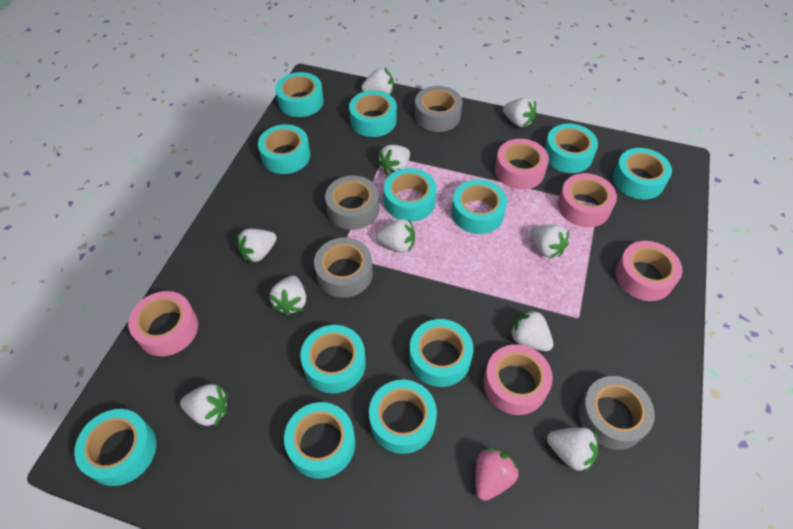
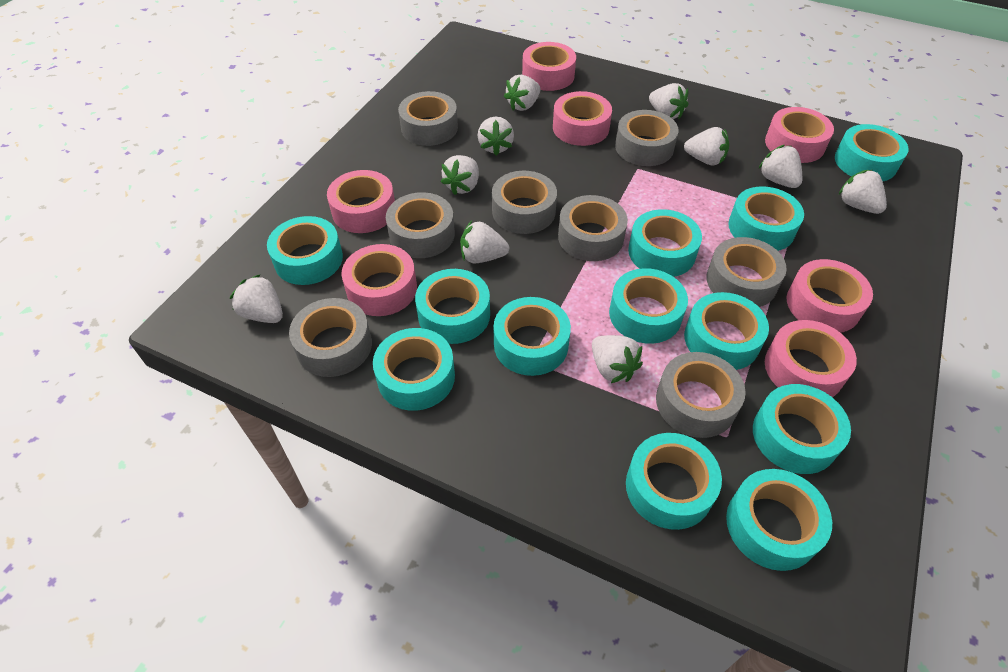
grey tape: [314,238,373,298] [325,175,379,230] [415,86,462,132] [579,376,655,450] = 4 -> [289,298,372,377] [386,192,455,258] [398,91,458,146] [492,171,557,234] [558,195,628,261] [615,110,679,166] [656,352,746,438] [706,237,787,307] = 8
pink strawberry: [475,448,520,501] = 1 -> none = 0
pink tape: [128,291,198,356] [483,344,553,415] [495,139,549,190] [558,173,617,227] [615,241,682,301] = 5 -> [327,170,395,233] [341,244,417,316] [522,42,576,91] [553,91,612,146] [765,107,834,163] [765,320,857,397] [787,259,873,333] = 7

